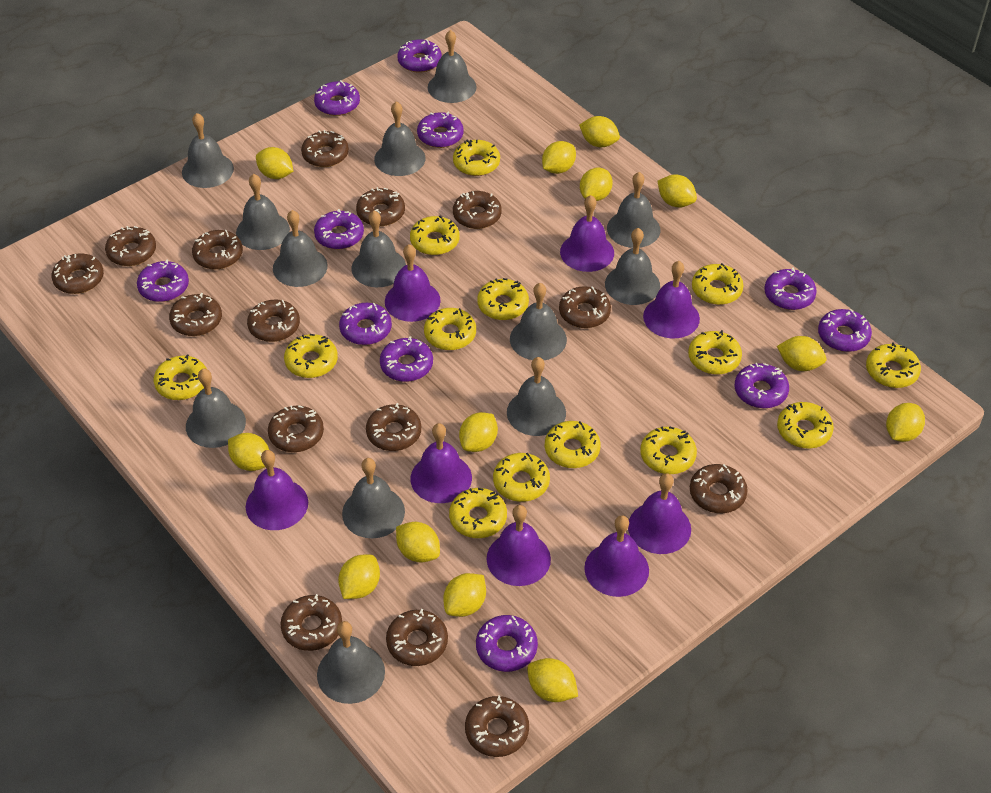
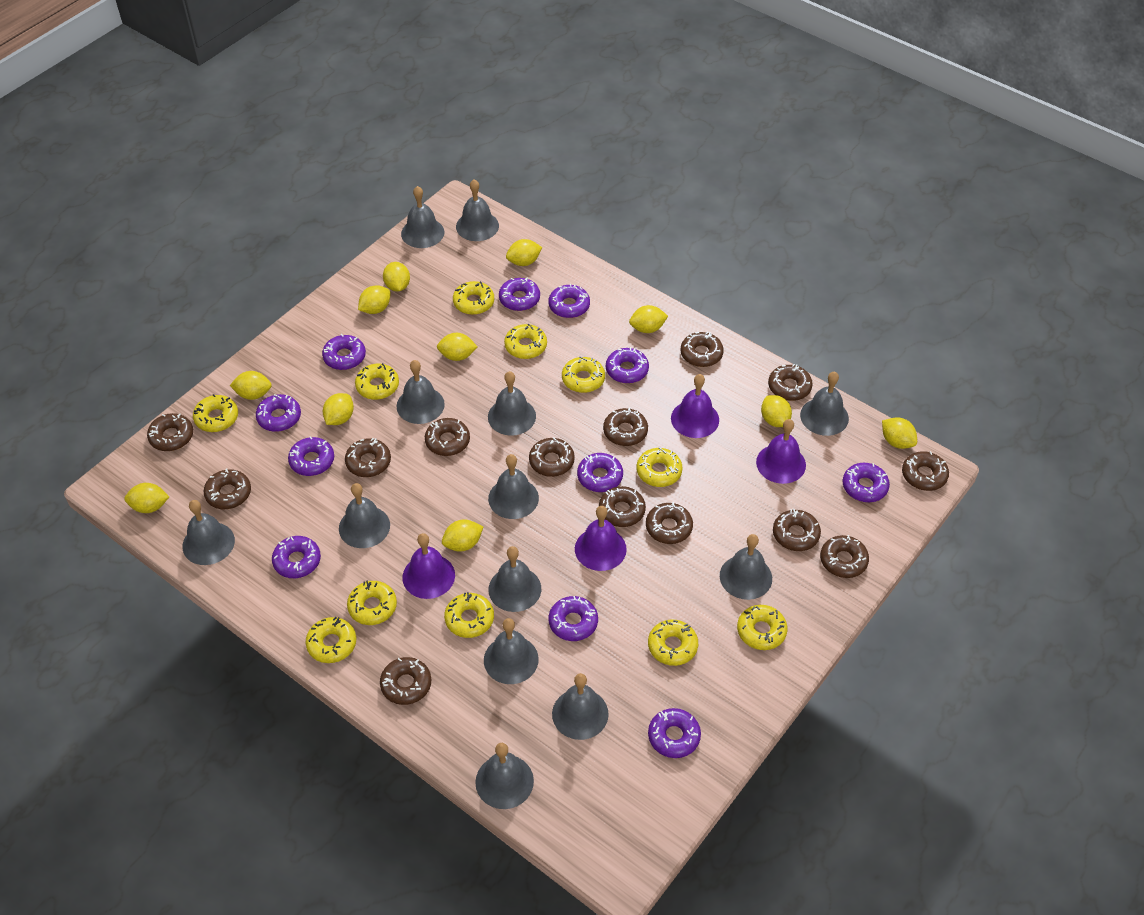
brown donut: [52,253,104,294] [105,226,156,266] [169,293,222,336] [192,230,243,269] [247,300,300,342] [268,405,324,452] [281,594,342,651] [301,130,349,167] [356,187,405,226] [366,403,421,451] [386,609,448,666] [453,191,502,229] [465,695,529,757] [559,286,611,328] [690,464,748,513] = 15 -> [147,413,193,451] [204,468,251,509] [345,438,391,477] [380,657,431,705] [425,418,470,456] [529,437,575,477] [599,486,646,527] [603,407,648,446] [646,502,693,544] [680,332,724,367] [768,364,813,401] [773,509,821,551] [820,535,869,578] [902,451,949,491] = 14
purple bell: [246,450,308,530] [385,244,441,322] [411,423,472,503] [487,505,551,586] [560,195,614,272] [584,515,649,597] [628,473,691,554] [643,261,700,339] = 8 -> [402,533,455,599] [575,506,627,571] [671,374,719,438] [756,419,806,484] = 4
yellow donut: [154,354,207,400] [284,334,338,378] [410,216,459,255] [424,308,476,350] [449,488,507,538] [453,139,500,176] [477,278,529,320] [493,453,550,502] [545,421,601,468] [640,426,697,474] [688,330,742,374] [692,263,744,305] [777,402,834,449] [866,342,921,388] = 14 -> [193,394,238,432] [306,617,356,663] [347,580,397,625] [355,363,399,400] [444,592,494,638] [453,281,494,315] [504,324,547,359] [562,357,605,393] [636,447,683,487] [648,620,698,666] [737,605,788,650] = 11
yellow lemon: [228,433,269,471] [256,147,293,179] [338,554,380,599] [396,522,440,563] [443,573,486,617] [459,412,498,452] [527,658,578,702] [542,141,576,174] [579,116,620,147] [580,168,613,201] [657,174,697,207] [777,336,826,371] [886,403,925,442] = 13 -> [124,483,169,513] [230,371,272,400] [323,393,354,425] [358,285,391,314] [383,262,410,291] [437,333,477,361] [442,520,483,552] [506,239,542,266] [629,305,668,333] [761,395,792,427] [882,417,917,449] = 11

